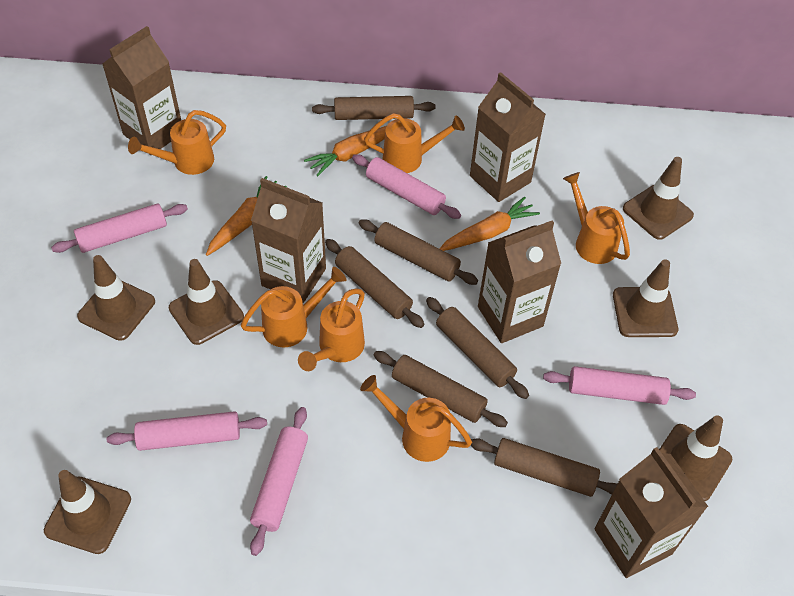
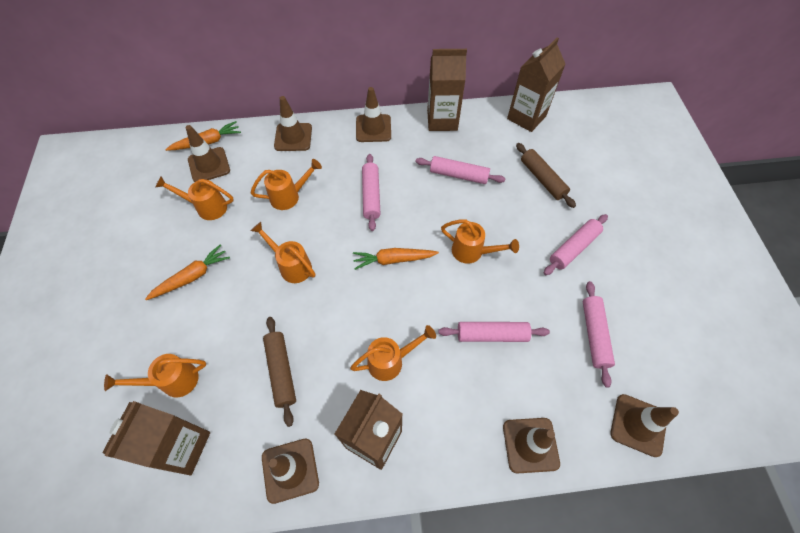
brown carton: [102,26,181,155] [251,178,326,303] [470,72,546,202] [478,220,561,343] [595,447,708,578] = 5 -> [102,401,210,475] [334,390,403,470] [427,49,467,131] [507,38,565,132] = 4
brown rolling pin: [312,96,436,120] [325,239,424,328] [359,219,478,285] [374,351,508,427] [426,297,529,399] [470,438,617,497] = 6 -> [263,317,296,427] [516,143,576,208] = 2

